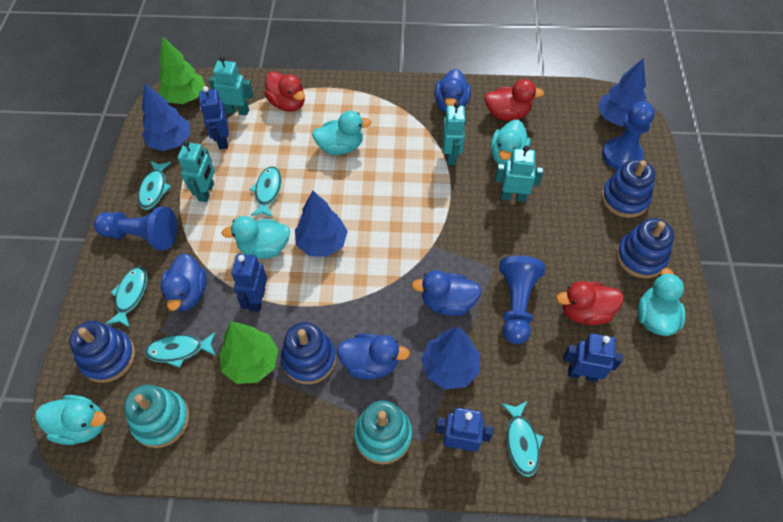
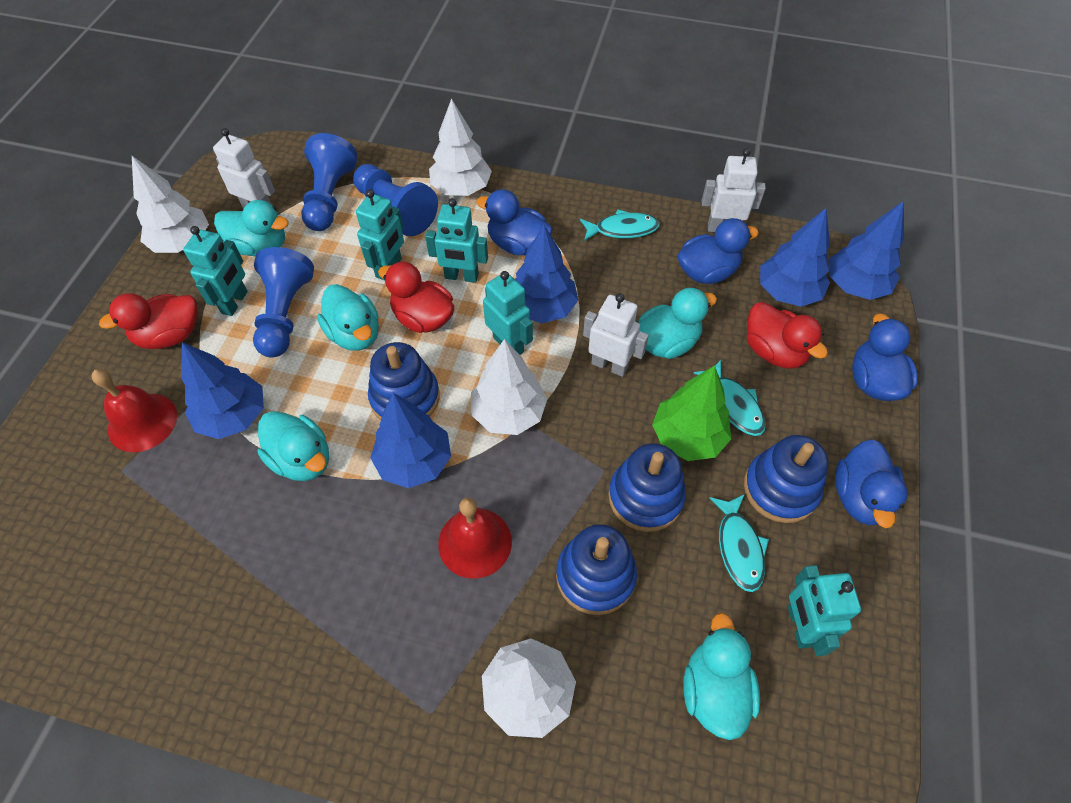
blue robot: [199,86,229,149] [231,254,267,312] [435,407,494,452] [563,333,623,382] = 4 -> none = 0
blue tree: [142,83,190,151] [295,191,348,257] [421,327,480,389] [598,58,646,126] = 4 -> [181,342,264,439] [370,393,451,488] [515,225,578,324] [760,208,830,307] [830,201,904,300] = 5
green tree: [159,36,205,104] [219,321,278,384] = 2 -> [652,365,731,461] = 1
red bell: none = 0 -> [92,369,177,452] [438,498,512,579] = 2
turquoise fish: [106,266,147,328] [138,161,172,210] [144,332,216,368] [249,166,282,217] [501,401,544,477] = 5 -> [580,209,660,241] [694,360,766,436] [709,494,769,592] = 3
turquoise robot: [178,140,214,202] [209,56,253,115] [443,102,466,165] [495,146,543,202] = 4 -> [183,226,248,316] [356,189,404,281] [425,198,488,283] [483,271,533,355] [788,565,861,656] = 5
turquoise stacking toy: [124,385,189,448] [354,400,412,464] = 2 -> none = 0
white robot: none = 0 -> [213,128,275,208] [583,293,649,377] [702,148,766,232] = 3
white tree: none = 0 -> [132,156,209,253] [429,98,492,196] [471,339,547,435] [482,638,576,738] = 4

